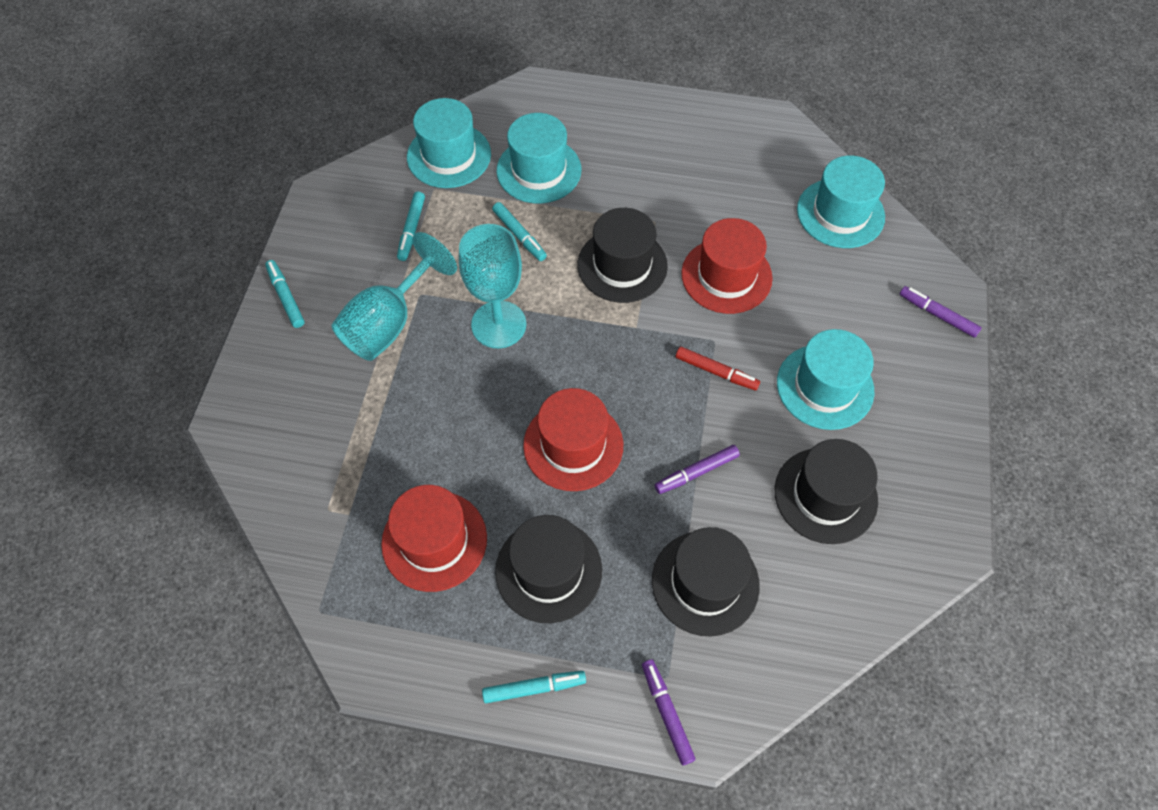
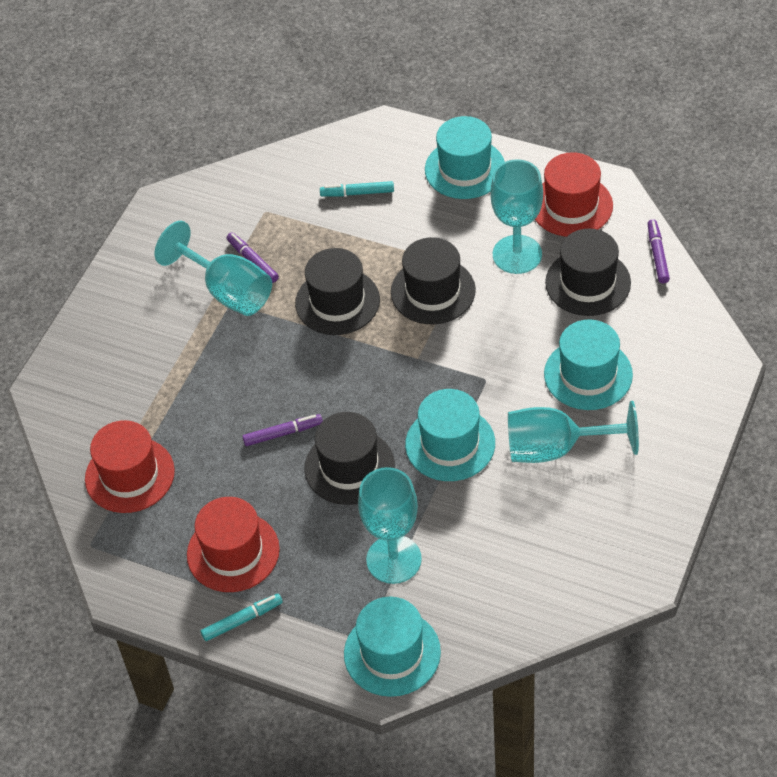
red marker: [676,347,760,390] = 1 -> none = 0
turquoise goblet: [331,232,457,361] [459,224,526,348] = 2 -> [155,221,272,316] [358,467,422,584] [490,159,543,274] [508,401,639,463] = 4
turquoise marker: [265,260,305,328] [397,192,425,261] [482,671,586,703] [492,202,547,261] = 4 -> [201,594,283,641] [320,181,394,197] = 2

